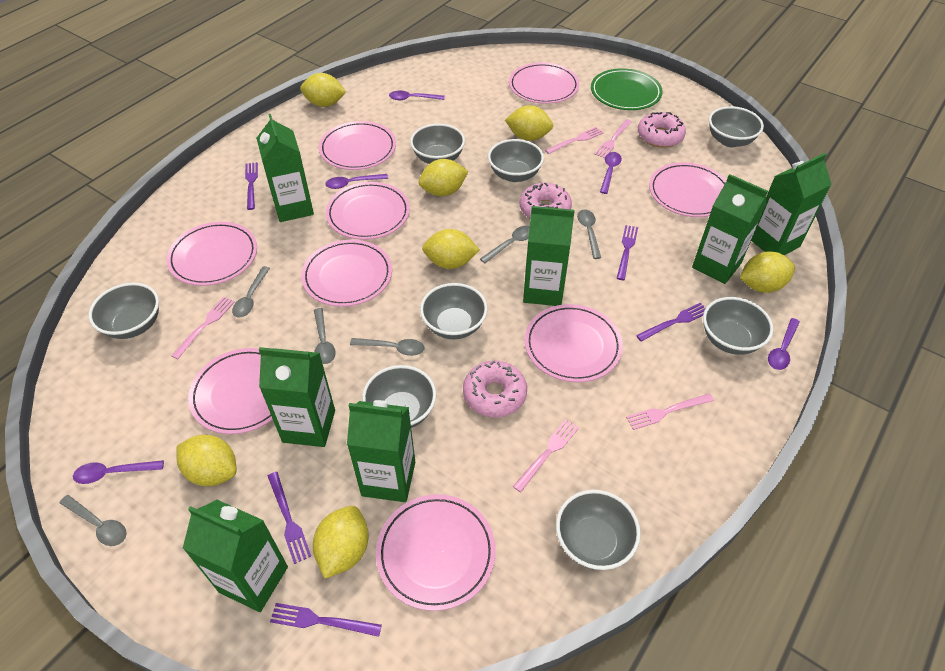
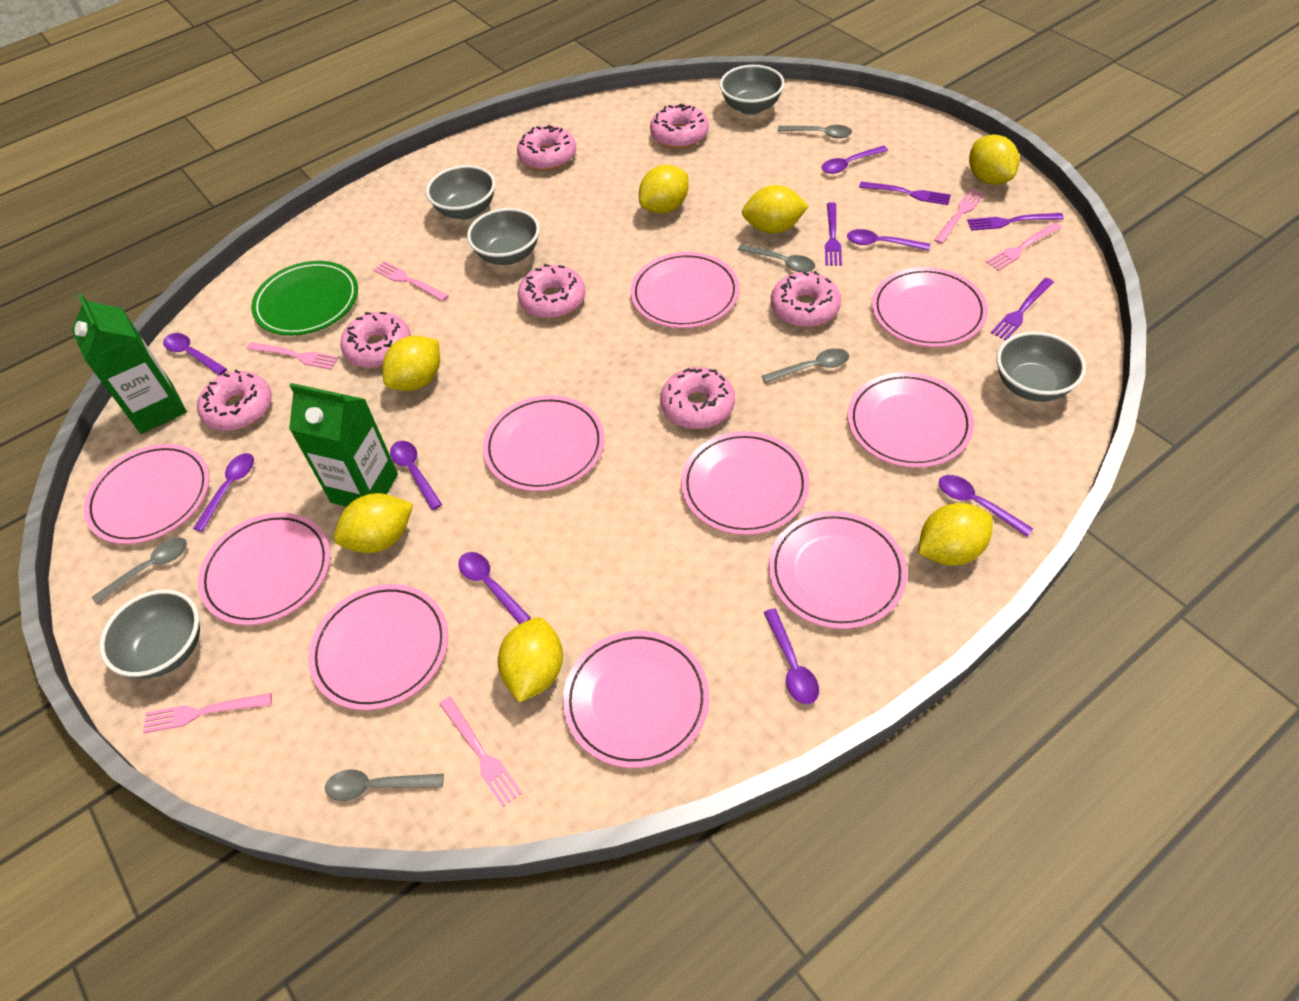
green carton: [183,500,288,612] [256,114,314,222] [259,347,335,447] [347,400,415,502] [523,206,575,306] [692,174,768,284] [751,153,832,255] = 7 -> [72,294,187,434] [289,383,398,507] = 2
grey bowl: [89,283,159,339] [362,365,436,428] [410,123,465,164] [420,283,488,339] [488,139,544,182] [556,490,641,570] [703,297,774,355] [709,106,764,147] = 8 -> [99,590,200,678] [426,165,495,219] [467,208,540,265] [719,65,785,115] [996,331,1086,402] = 5
grey spoon: [60,495,127,546] [232,266,270,317] [314,308,336,364] [350,338,424,356] [480,226,530,263] [577,209,601,259] = 6 -> [92,537,187,604] [325,769,444,801] [738,244,815,272] [762,348,849,384] [778,125,852,138] = 5
pink donut: [463,360,527,417] [520,182,572,219] [638,112,686,148] = 3 -> [197,370,272,431] [340,312,411,368] [517,125,576,170] [518,264,585,318] [650,104,709,148] [660,367,735,429] [771,271,841,327] = 7
pink fork: [171,297,235,359] [513,419,579,492] [545,127,604,154] [594,119,632,158] [626,393,714,430] = 5 -> [143,693,272,733] [247,342,339,370] [374,261,449,301] [439,696,522,807] [934,188,985,244] [986,222,1062,271] = 6
pink plate: [167,222,257,286] [188,348,273,434] [301,240,392,307] [319,121,396,170] [326,182,410,240] [376,494,496,611] [509,62,579,104] [525,304,623,382] [649,162,727,217] = 9 -> [84,444,210,544] [198,512,330,625] [308,584,448,710] [483,395,604,491] [563,631,709,768] [630,252,739,328] [681,431,809,535] [769,511,907,629] [848,372,974,468] [872,267,988,347] = 10
purple fork: [245,162,258,210] [268,472,311,564] [270,603,382,637] [617,225,638,280] [636,303,706,342] = 5 -> [825,202,842,266] [859,182,951,205] [967,213,1064,231] [991,278,1054,340] = 4
purple spoon: [73,460,164,484] [325,174,388,189] [389,91,445,100] [600,152,622,194] [768,318,800,370] = 5 -> [163,333,227,376] [193,453,254,532] [390,441,442,510] [458,552,531,624] [763,608,819,704] [821,146,888,174] [847,229,930,251] [939,475,1033,537] = 8

